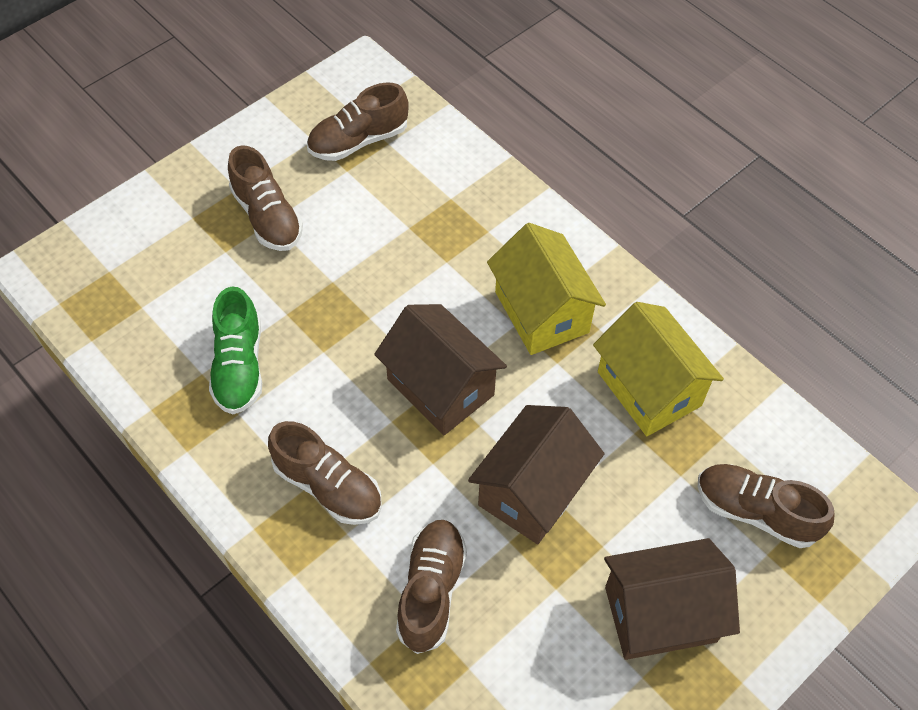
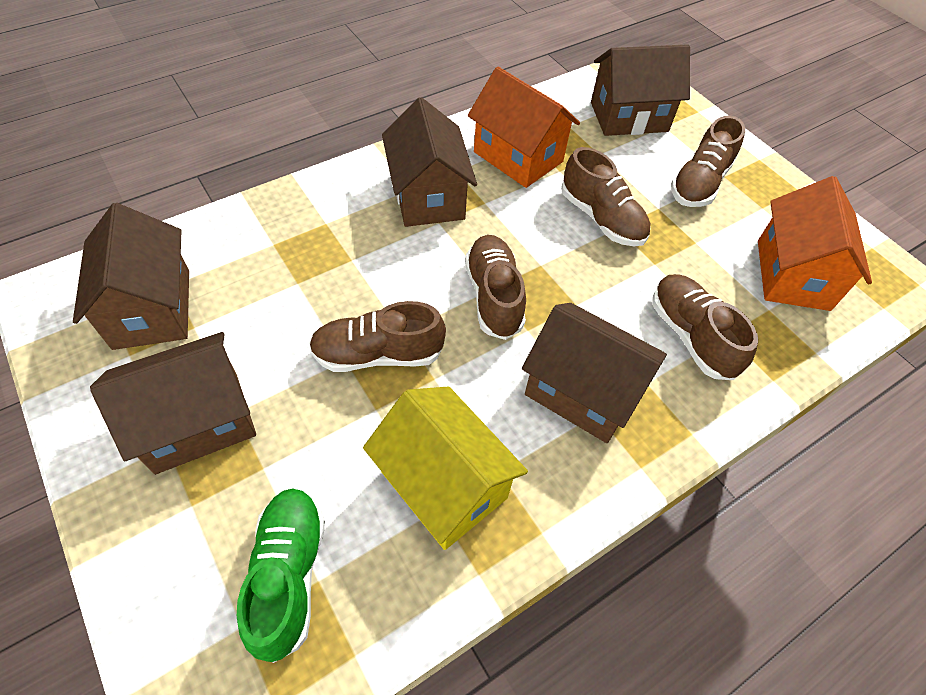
brown house: [374,304,507,435] [468,405,605,544] [604,538,740,660] = 3 -> [73,203,189,350] [90,332,256,474] [382,97,477,227] [522,303,667,443] [591,44,690,136] = 5
orange house: none = 0 -> [468,67,580,188] [758,176,872,311] = 2
yellow house: [487,223,606,355] [593,302,724,436] = 2 -> [363,386,528,550] = 1

